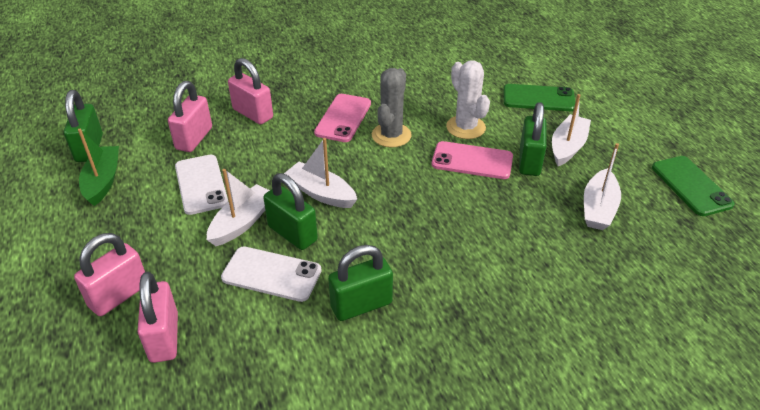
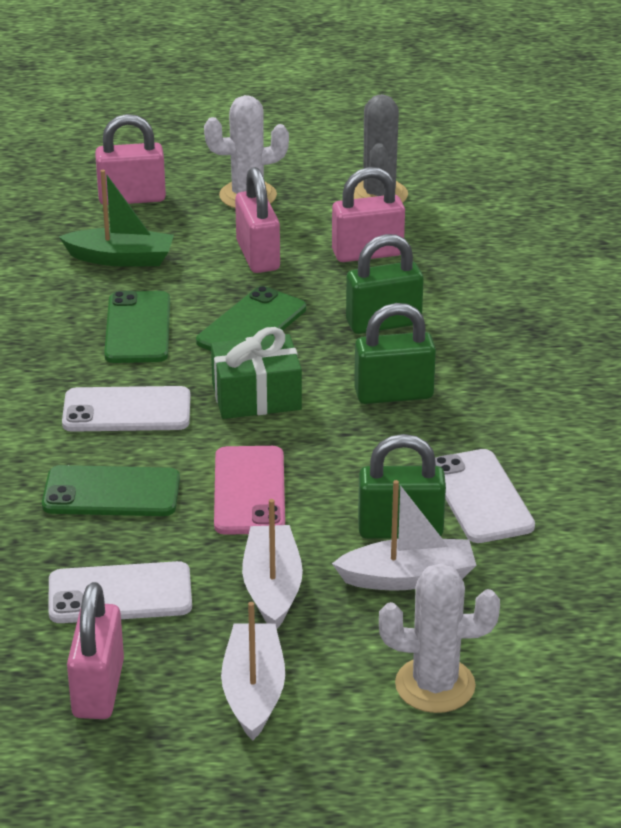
green gift: none = 0 -> [211,327,302,419] = 1
green padlock: [64,90,103,162] [263,173,318,250] [328,245,393,321] [519,102,547,176] = 4 -> [346,234,424,334] [354,303,436,404] [358,434,446,539] = 3
green phone: [504,84,575,111] [652,156,735,216] = 2 -> [42,465,180,516] [104,291,170,363] [196,286,306,351] = 3
pink phone: [314,94,371,142] [432,141,513,179] = 2 -> [214,446,285,535] = 1
white boat: [207,169,270,246] [284,138,357,208] [552,94,591,166] [584,143,621,230] = 4 -> [221,602,285,741] [242,499,303,629] [332,480,476,591] = 3
white cactus: [446,60,490,139] = 1 -> [204,95,289,208] [379,563,500,713] = 2
white phone: [175,155,228,215] [221,246,322,302] = 2 -> [48,561,192,623] [62,386,191,432] [435,449,535,543] = 3

